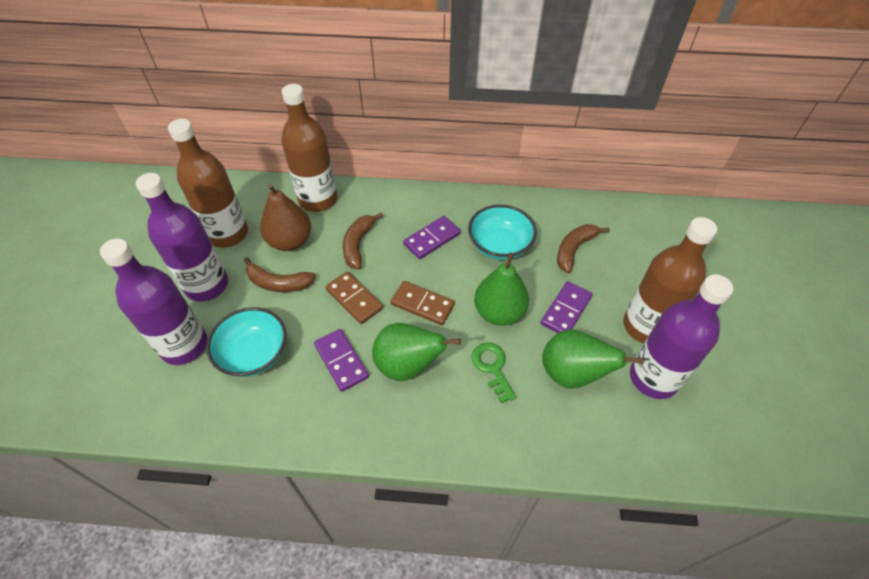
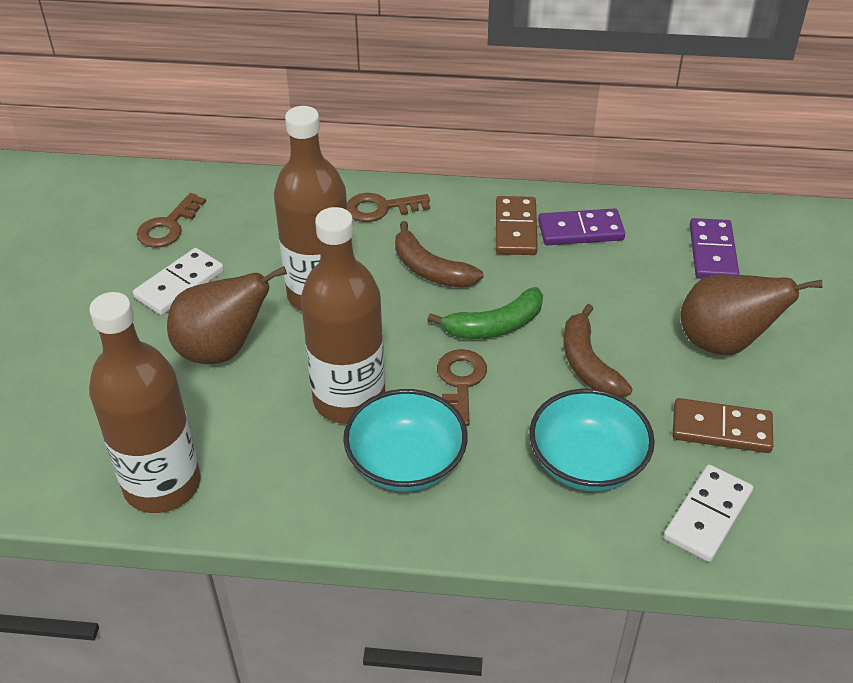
brown banana: [244,257,316,292] [343,212,383,269] [557,224,610,273] = 3 -> [395,221,483,288] [563,304,632,397] = 2
brown key: none = 0 -> [137,193,206,248] [347,193,430,222] [437,349,487,426] = 3
brown pear: [260,183,311,251] = 1 -> [167,266,287,364] [680,274,823,355] = 2
green banana: none = 0 -> [428,287,543,339] = 1
green key: [471,342,516,403] = 1 -> none = 0
green pear: [372,323,461,381] [474,253,529,326] [542,330,644,389] = 3 -> none = 0
purple bottle: [100,238,208,365] [136,173,228,302] [630,274,733,399] = 3 -> none = 0
purple domino: [314,329,369,392] [403,216,461,259] [541,281,592,333] = 3 -> [538,208,625,245] [690,218,739,279] = 2
white domino: none = 0 -> [133,248,224,315] [664,465,753,562] = 2

